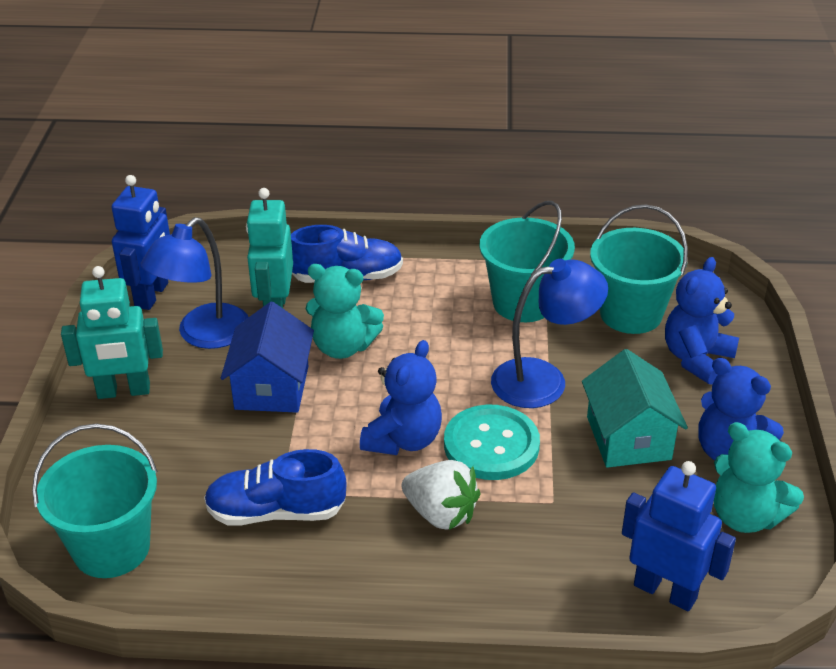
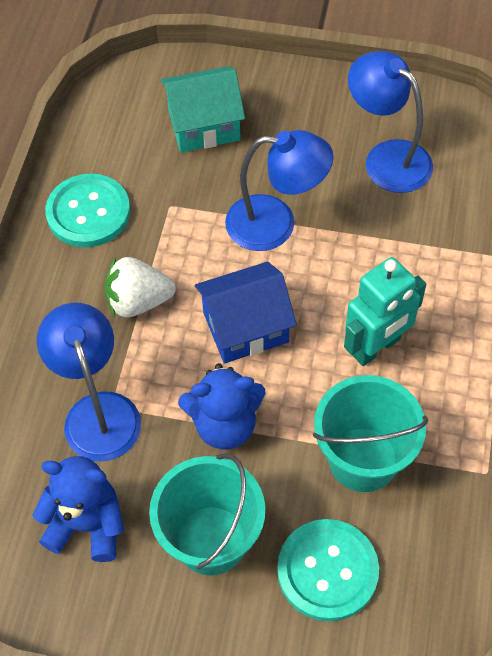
blue lamp: [141,217,248,349] [491,259,608,408] = 2 -> [37,303,141,461] [225,130,334,251] [348,51,433,193] = 3
blue robot: [112,175,170,310] [622,461,736,611] = 2 -> none = 0
blue shoe: [204,449,346,526] [291,225,403,283] = 2 -> none = 0
blue teddy bear: [360,340,442,455] [665,257,739,385] [698,358,784,461] = 3 -> [33,456,124,562] [178,363,266,449] = 2
turquoise bucket: [32,423,158,578] [479,201,575,322] [590,204,688,334] = 3 -> [149,453,265,575] [313,375,428,492] = 2
turquoise button: [444,405,540,480] = 1 -> [45,174,130,247] [277,519,379,622] = 2
turquoise robot: [61,266,163,399] [246,188,293,308] = 2 -> [344,257,426,366] = 1
turquoise teddy bear: [306,264,384,359] [714,422,804,533] = 2 -> none = 0

